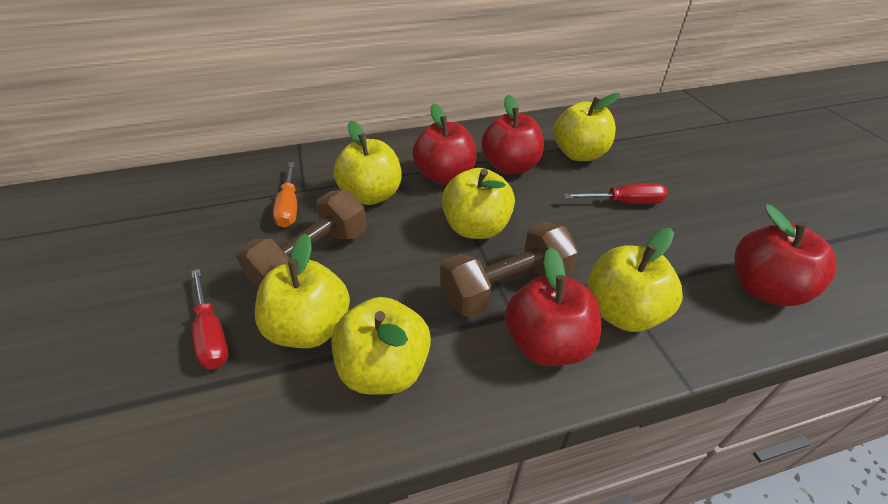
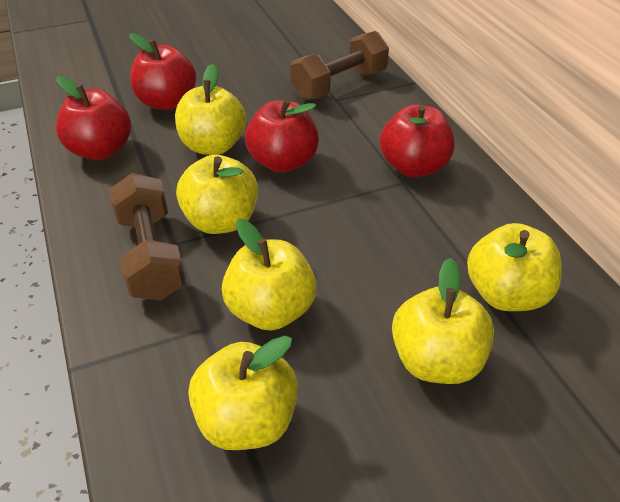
orange screwdriver: [273,162,297,228] = 1 -> none = 0
red screwdriver: [191,269,229,370] [564,183,668,204] = 2 -> none = 0

